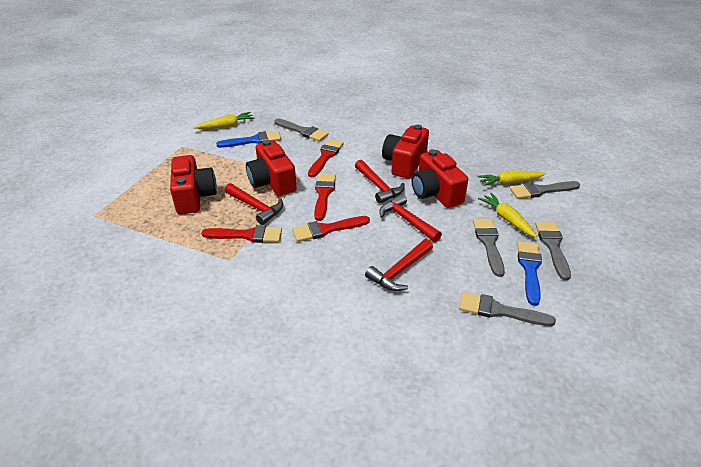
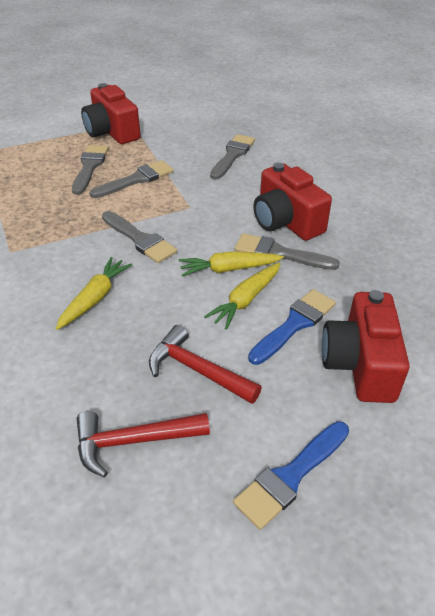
red brush: [201,225,282,243] [292,216,370,242] [308,139,344,177] [314,174,336,221] = 4 -> none = 0
red camera: [170,155,217,214] [246,140,297,196] [382,125,429,179] [412,149,468,208] = 4 -> [81,83,141,144] [253,163,332,241] [321,290,409,403] = 3
red hammer: [225,183,283,225] [355,160,404,204] [365,239,433,291] [379,194,442,242] = 4 -> [77,411,210,478] [149,325,262,404] = 2

